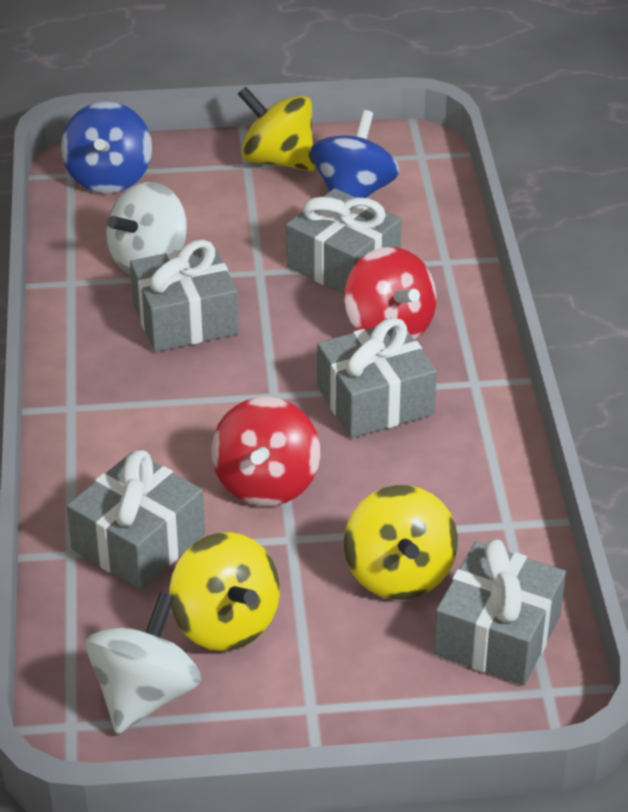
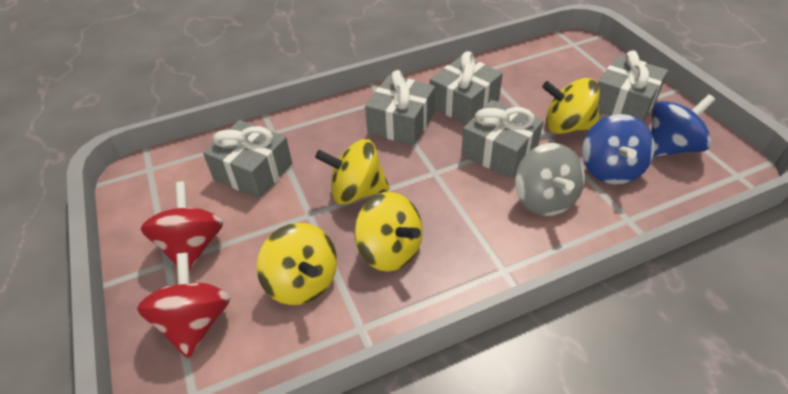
grey spinning top: none = 0 -> [515,143,585,216] = 1
white spinning top: [85,592,201,734] [106,182,187,275] = 2 -> none = 0
yellow spinning top: [169,532,280,651] [238,87,315,171] [344,485,458,599] = 3 -> [256,223,337,305] [315,139,390,205] [354,192,423,272] [542,78,600,134] = 4

